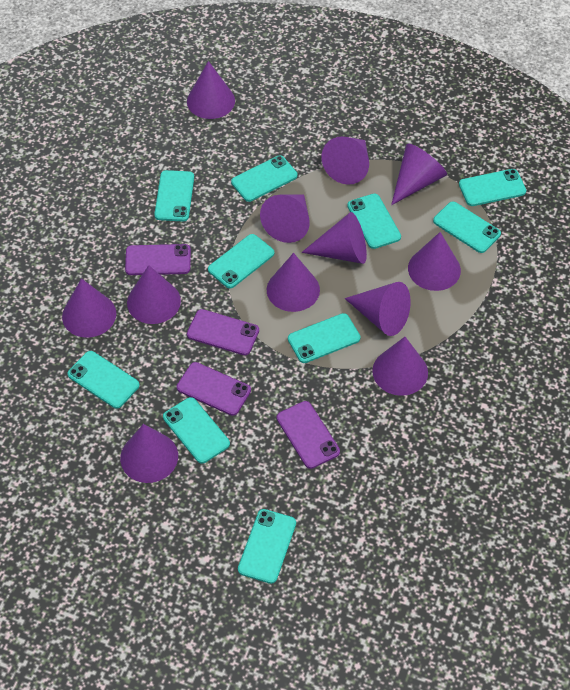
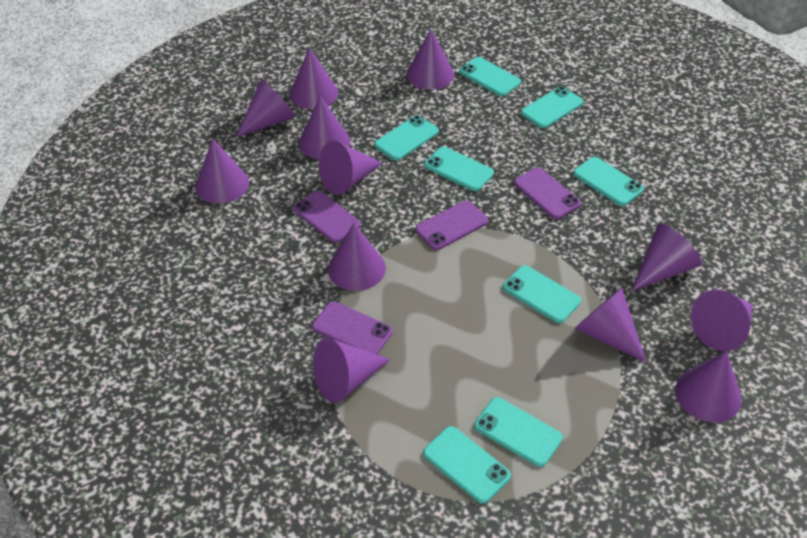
turquoise phone: [67,351,140,409] [154,170,194,222] [163,397,230,464] [208,234,274,288] [231,155,297,202] [238,509,296,584] [288,313,361,363] [347,194,401,249] [433,201,501,253] [459,169,526,206] = 10 -> [374,115,439,161] [423,426,511,504] [425,147,494,191] [459,57,521,96] [474,397,563,467] [503,265,581,323] [521,86,583,128] [573,157,644,206] = 8

